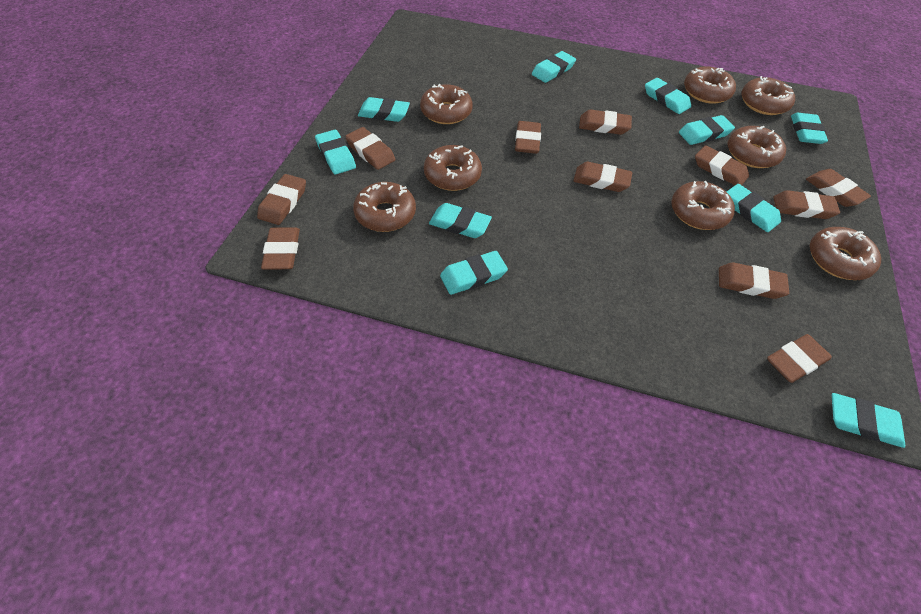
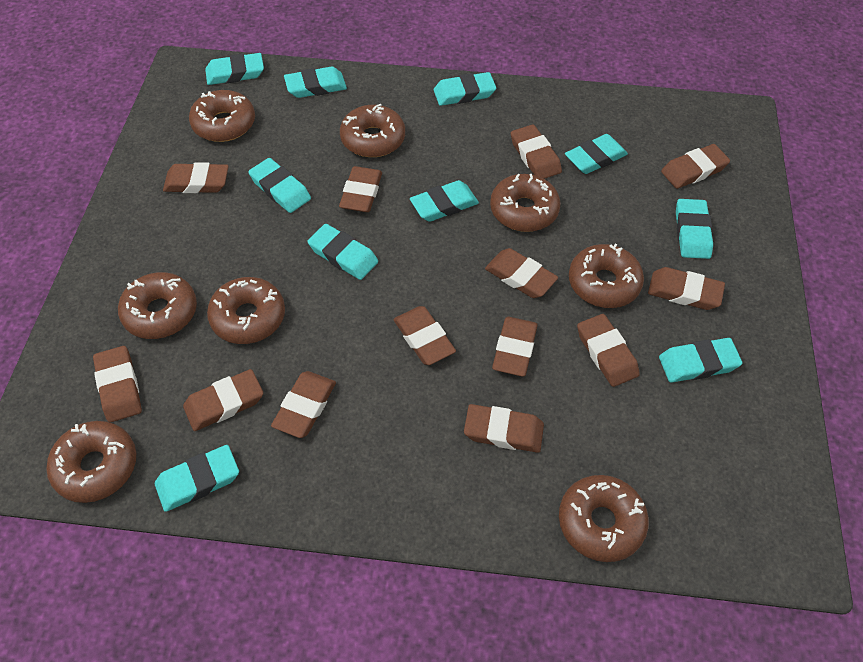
brown eraser: [257,174,306,225] [261,227,300,270] [345,127,395,170] [515,121,541,154] [573,162,632,192] [579,109,632,135] [695,145,749,185] [719,262,789,299] [767,334,832,383] [773,190,840,219] [806,169,871,207] = 11 -> [93,346,142,423] [163,162,229,193] [183,369,263,431] [271,371,336,438] [339,166,382,212] [393,306,456,365] [464,404,544,453] [485,248,558,298] [492,317,538,377] [511,124,562,179] [577,314,640,387] [648,267,725,310] [661,144,730,189] = 13

